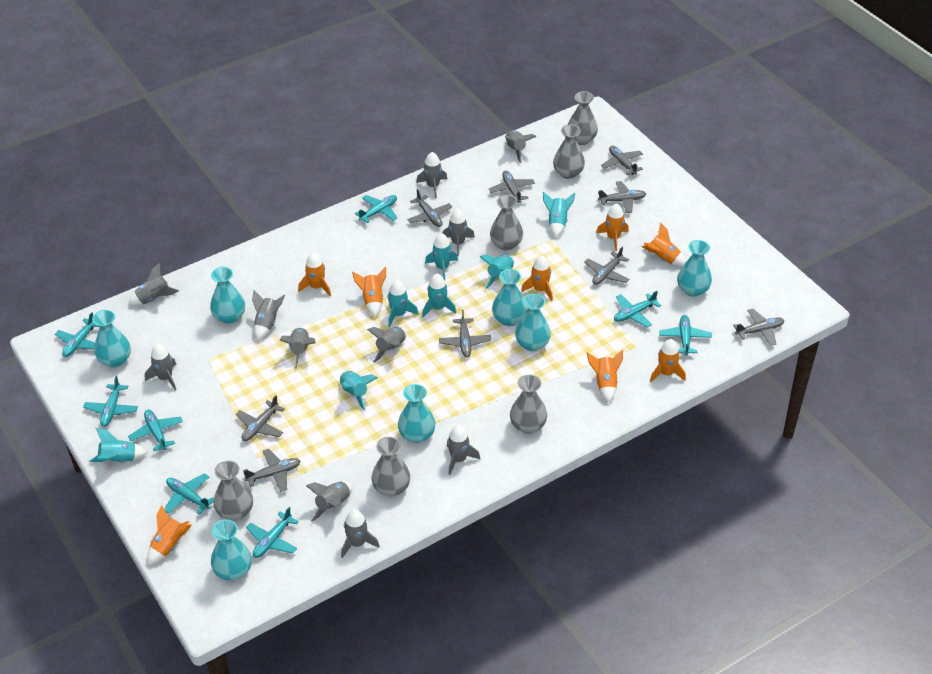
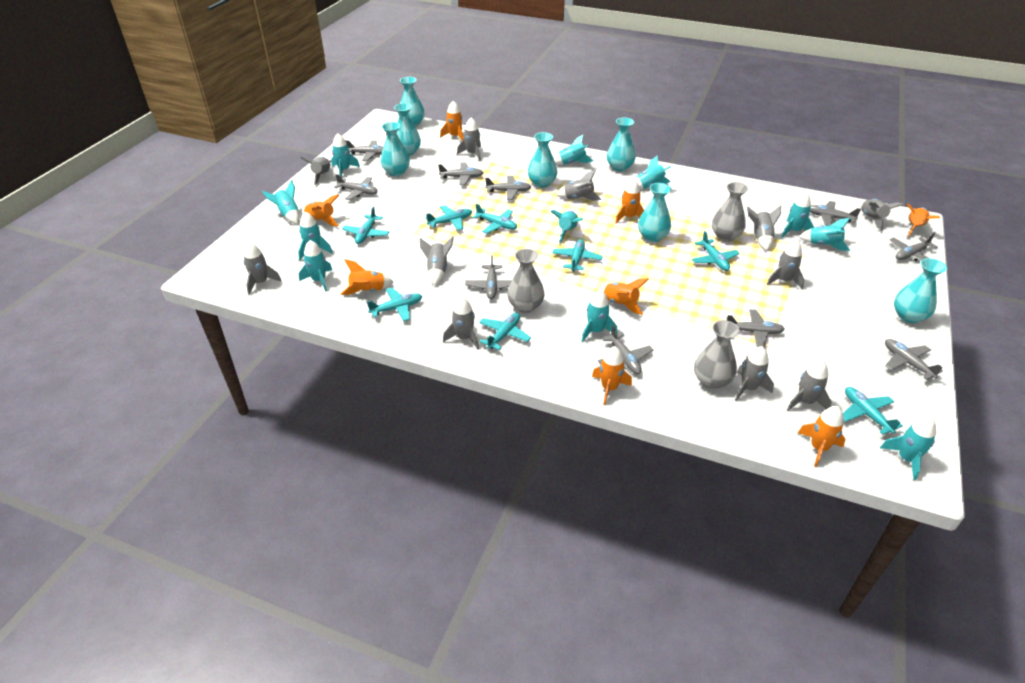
grey plane: [236,395,285,441] [243,449,300,492] [407,189,452,227] [439,310,491,357] [489,171,535,203] [584,247,630,285] [598,181,646,213] [601,145,643,175] [733,309,785,346] = 9 -> [334,174,378,200] [346,140,383,161] [438,162,484,185] [465,255,512,299] [485,176,531,200] [598,325,653,374] [727,309,785,347] [810,201,861,226] [885,339,943,380] [890,233,938,261] = 10
grey vase: [213,461,253,521] [371,437,410,496] [490,195,523,251] [510,375,547,433] [553,125,585,179] [568,91,598,145] = 6 -> [507,249,544,313] [694,320,740,389] [712,182,748,241] = 3
turquoise rocket: [90,428,147,463] [340,371,378,411] [388,280,419,327] [422,274,456,317] [425,233,458,280] [480,254,514,289] [543,192,575,238] = 7 -> [262,180,300,224] [298,212,333,260] [299,240,332,292] [331,133,360,178] [550,210,583,242] [554,134,593,165] [582,290,617,342] [635,155,671,190] [782,192,814,238] [799,218,851,251] [880,417,936,480] = 11

